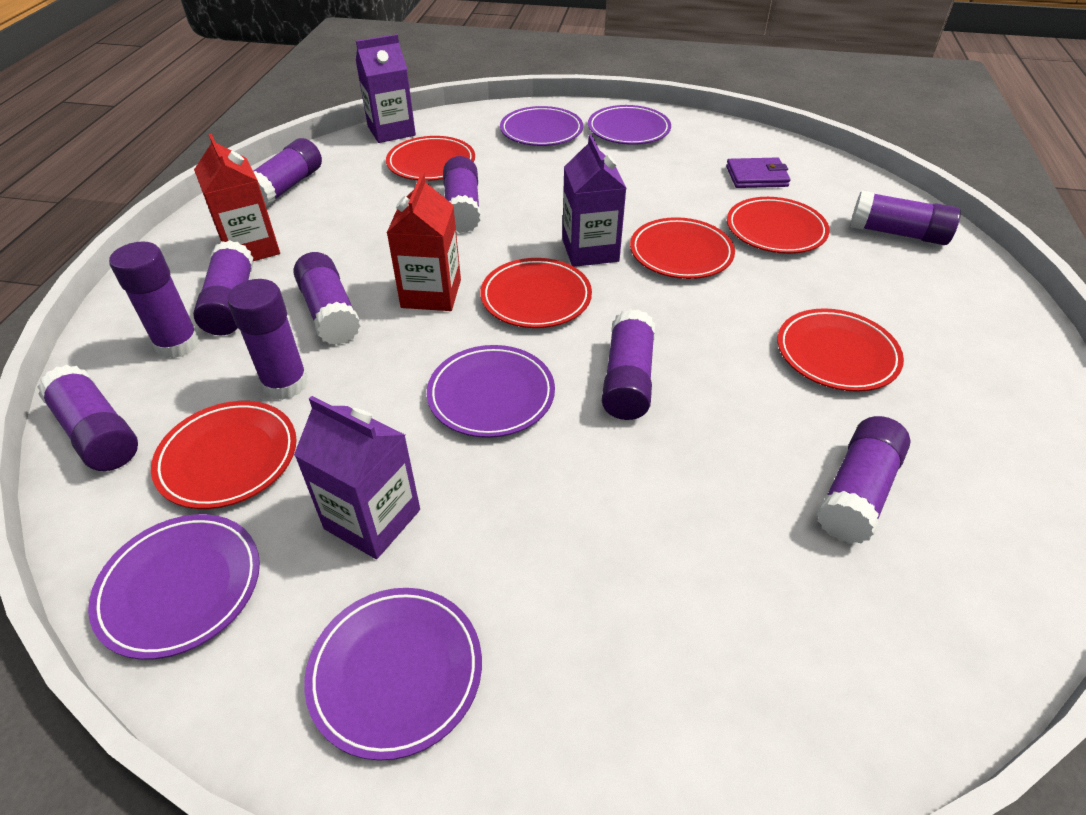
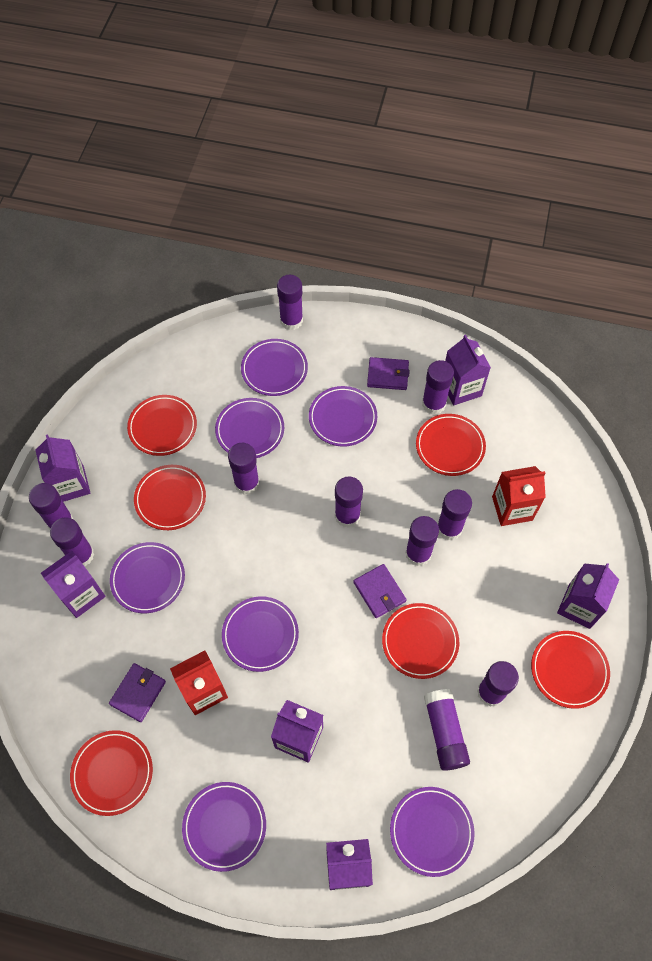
purple carton: [294,396,420,559] [356,34,416,143] [562,134,626,267] = 3 -> [36,434,90,502] [41,551,105,618] [271,700,323,763] [326,839,373,890] [445,335,491,405] [557,563,619,629] = 6
purple plate: [88,514,260,660] [304,588,482,761] [427,345,555,438] [500,106,583,146] [588,105,671,145] = 5 -> [110,542,185,613] [182,782,266,872] [215,398,284,458] [222,596,299,672] [241,339,308,396] [309,386,377,447] [390,787,475,877] = 7
purple wallet: [726,157,791,188] = 1 -> [109,663,166,722] [353,564,407,618] [367,357,410,390] = 3

